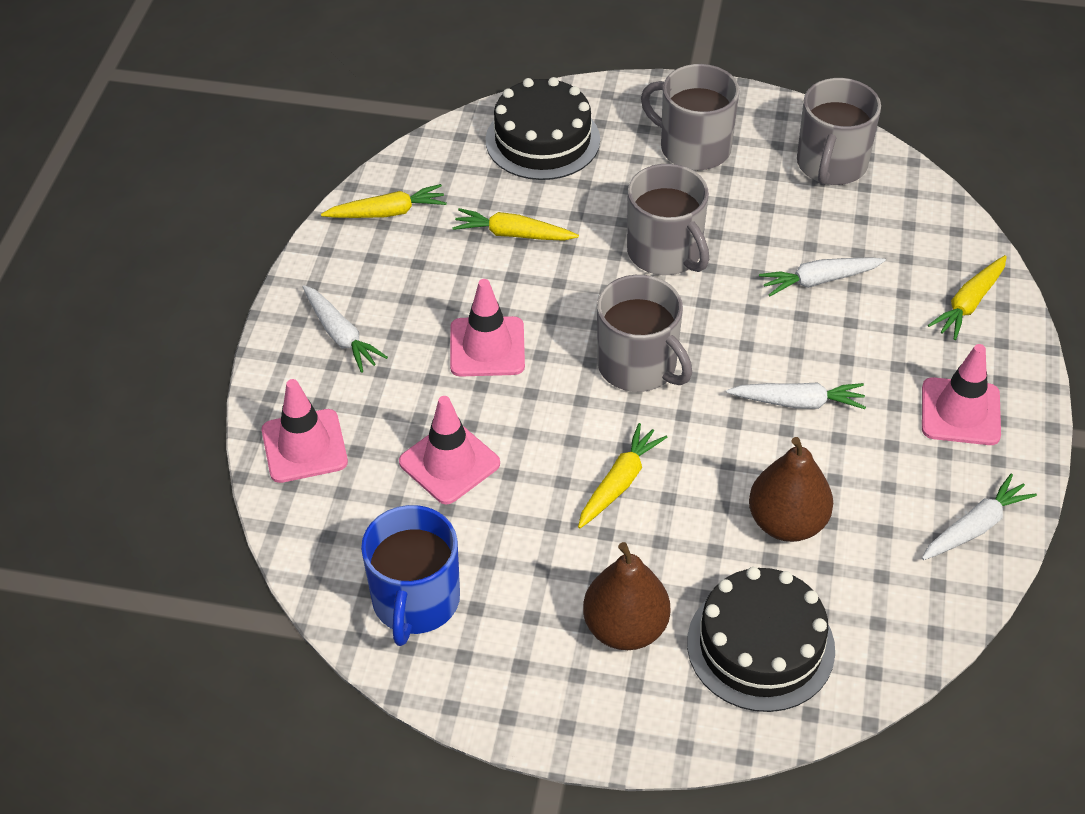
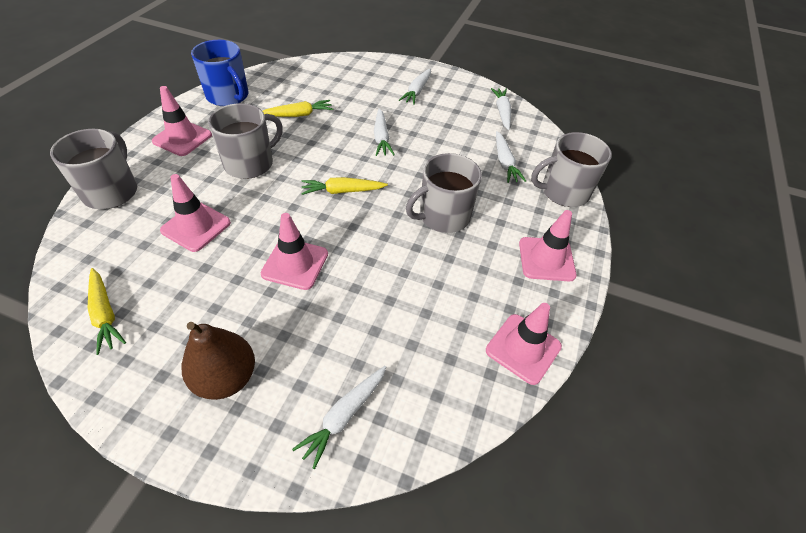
black cake: [486,77,600,180] [687,567,835,712] = 2 -> none = 0
brown pear: [583,542,670,650] [749,437,833,542] = 2 -> [182,322,255,400] = 1
pink traffic cone: [262,379,348,483] [399,396,500,504] [450,279,525,377] [922,344,1001,445] = 4 -> [152,86,212,156] [160,174,231,252] [261,213,328,290] [486,303,562,385] [519,210,577,281] = 5
white carrot: [303,285,388,373] [726,382,866,409] [759,257,886,297] [922,474,1037,560] = 4 -> [292,366,386,469] [374,108,395,156] [399,68,431,105] [491,88,511,130] [496,131,526,183] = 5
yellow carrot: [321,184,447,218] [452,208,579,241] [578,423,667,528] [928,255,1007,340] = 4 -> [88,268,126,355] [263,100,333,117] [301,177,388,195] = 3

